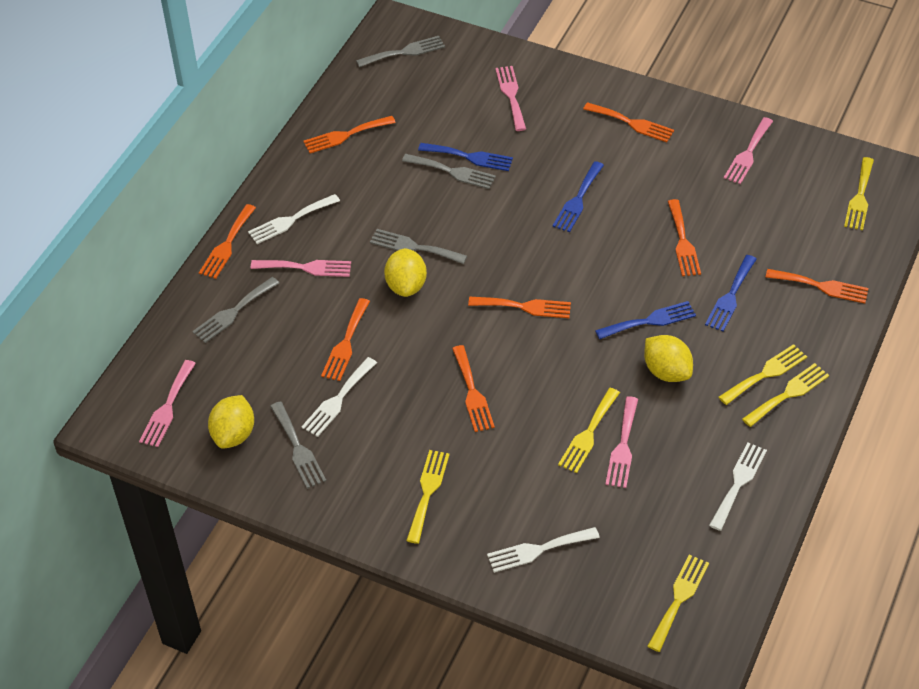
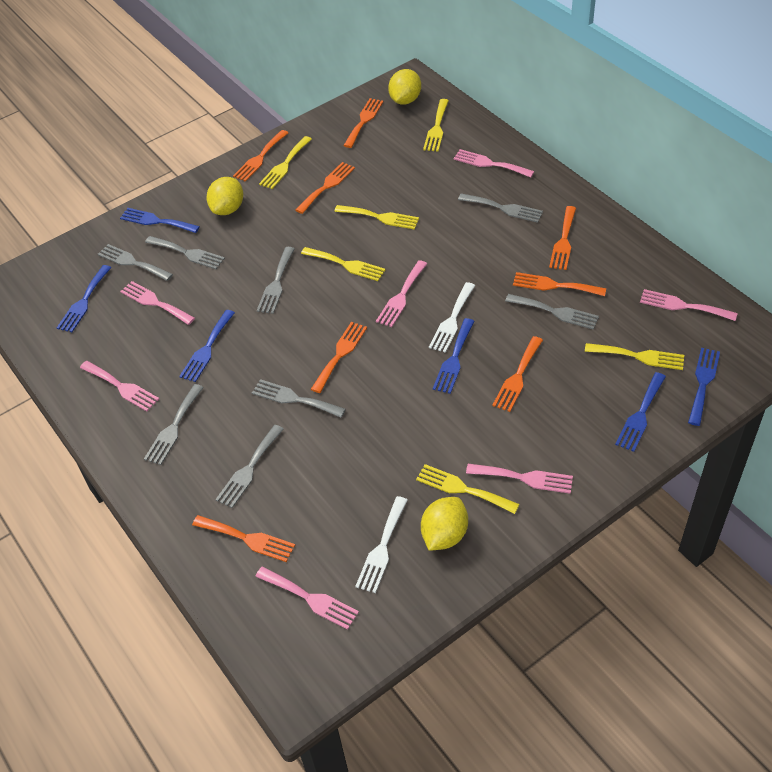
blue fork: [418,143,513,171] [553,161,604,232] [595,301,696,339] [705,255,757,332] = 4 -> [57,265,111,332] [120,208,200,233] [179,310,235,382] [433,318,474,394] [615,372,666,452] [688,348,720,426] = 6
grey fork: [192,277,279,343] [270,401,326,489] [356,36,445,67] [370,229,467,264] [402,154,496,189] = 5 -> [98,244,173,281] [144,384,204,465] [145,236,225,269] [215,425,284,508] [252,379,346,418] [257,247,295,314] [458,193,543,223] [505,294,599,330] = 8
pink fork: [139,360,196,447] [251,260,351,277] [495,66,526,131] [605,396,638,488] [724,117,773,184] = 5 -> [80,361,159,411] [120,281,195,325] [255,566,359,630] [376,260,427,327] [453,149,534,177] [466,464,573,494] [640,289,738,321] = 7
white fork: [248,194,340,244] [301,357,377,437] [487,527,600,573] [709,442,767,531] = 4 -> [355,496,408,593] [429,282,475,353] = 2

